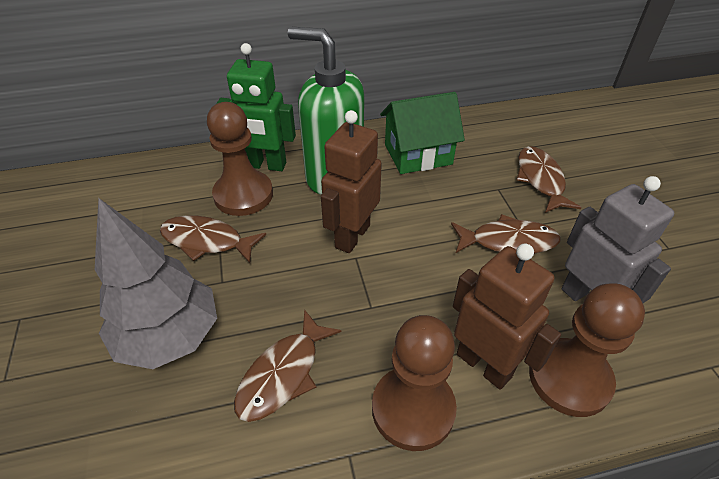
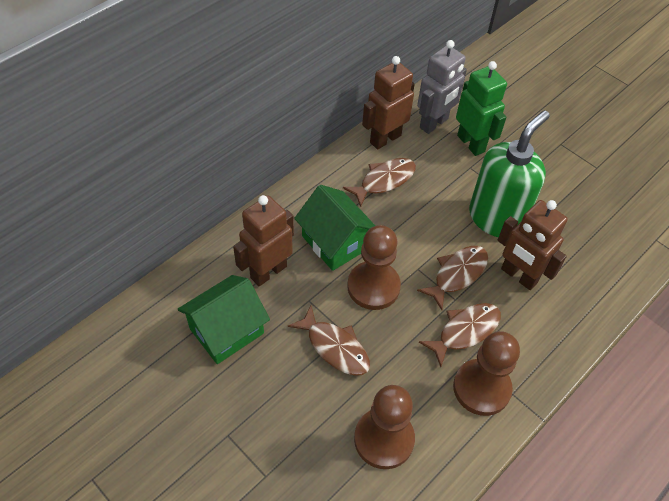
brown robot: [321,110,382,253] [453,244,561,390] = 2 -> [233,195,294,286] [362,56,415,149] [498,200,568,290] = 3
green house: [380,92,465,174] = 1 -> [178,275,270,364] [294,185,376,271] = 2
grey tree: [95,198,217,369] = 1 -> none = 0

